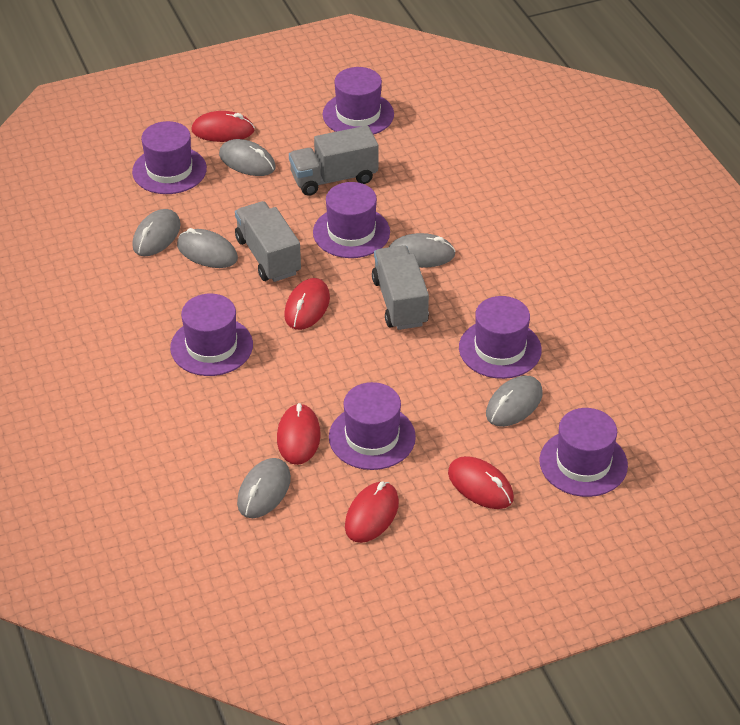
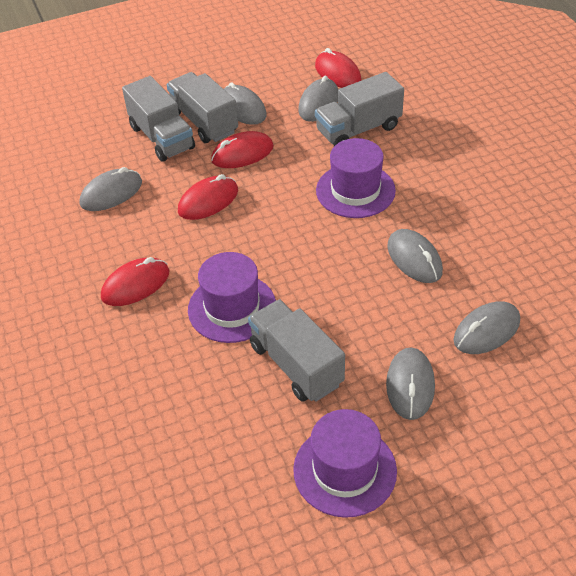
grey truck: [235,201,301,282] [289,125,378,196] [372,245,429,330] = 3 -> [122,76,195,162] [166,72,238,143] [248,299,345,402] [315,72,404,146] = 4
purple hat: [132,121,207,194] [170,294,253,376] [313,182,390,258] [322,67,394,135] [329,382,416,470] [459,296,542,379] [539,408,628,497] = 7 -> [188,252,276,343] [293,409,397,518] [316,138,396,218] = 3
red mouse: [191,111,255,142] [277,403,321,465] [284,278,330,330] [345,482,399,543] [448,456,514,509] = 5 -> [101,257,170,306] [178,174,238,220] [211,131,274,168] [315,48,361,88] = 4

